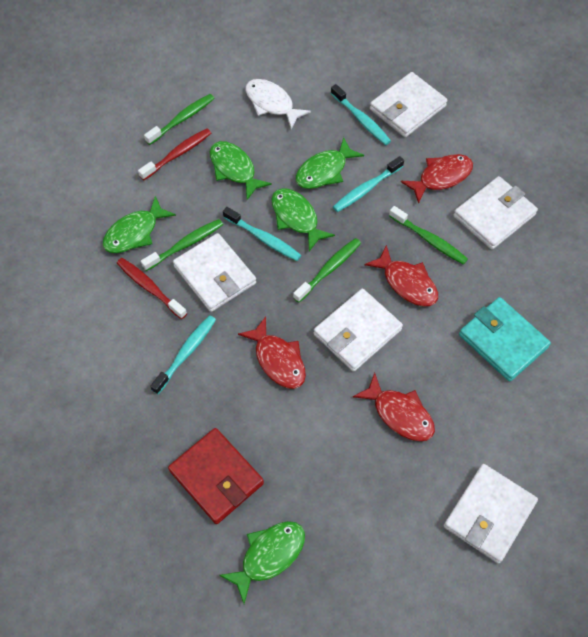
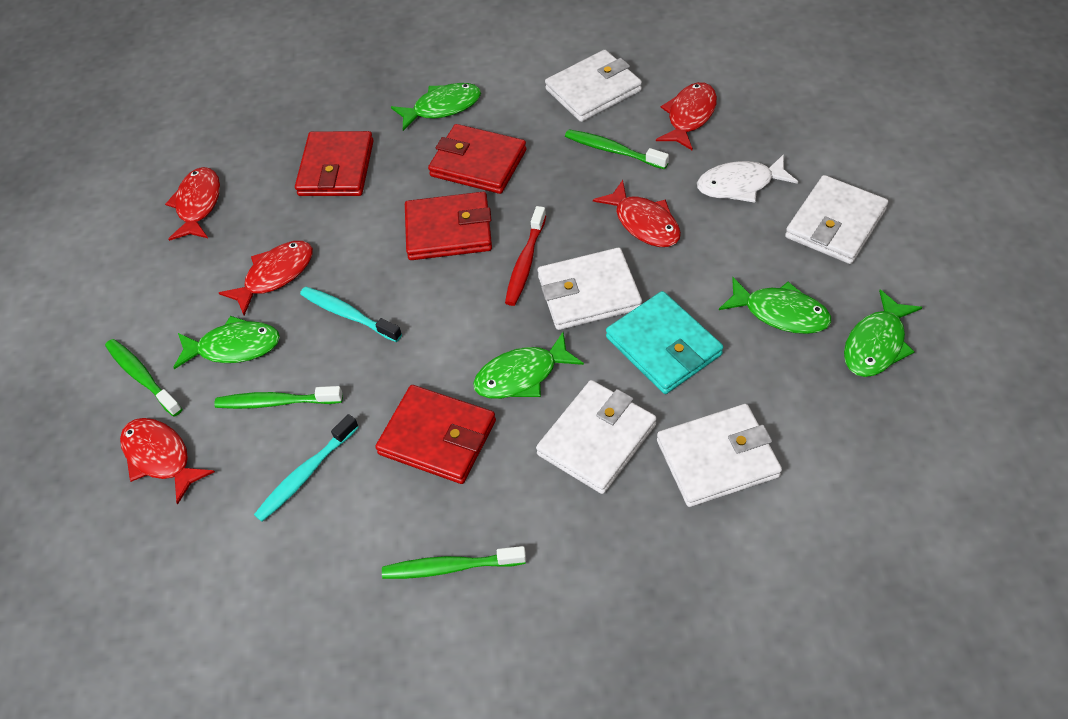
red fish: [238,317,306,389] [353,373,435,441] [364,245,438,306] [401,154,473,204] = 4 -> [120,418,215,505] [165,167,220,241] [219,241,313,315] [593,180,681,247] [656,82,717,151] = 5
red toothbrush: [117,258,187,319] [138,128,211,180] = 2 -> [505,206,546,306] = 1
red wallet: [168,428,264,524] = 1 -> [295,131,374,196] [375,385,496,484] [405,192,492,260] [428,124,527,194] = 4
turquoise toothbrush: [150,315,216,394] [223,207,301,261] [331,84,391,145] [333,156,404,212] = 4 -> [254,414,359,522] [300,287,402,342] = 2

